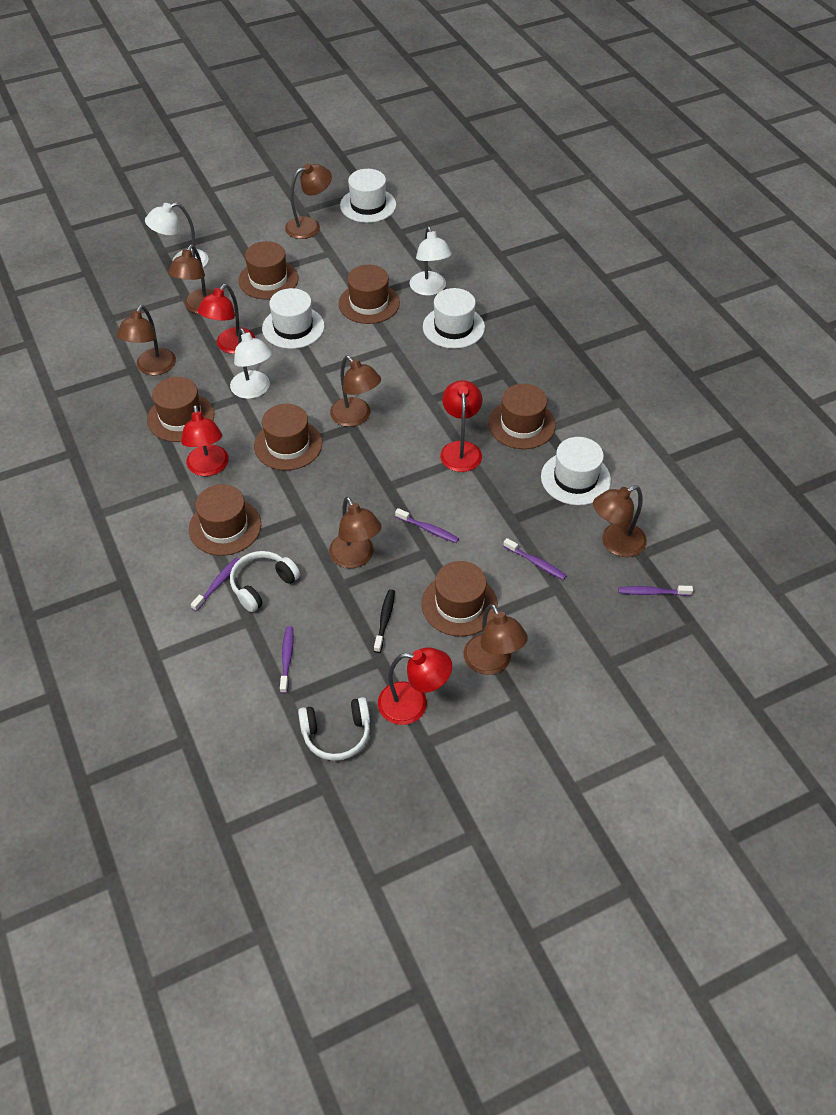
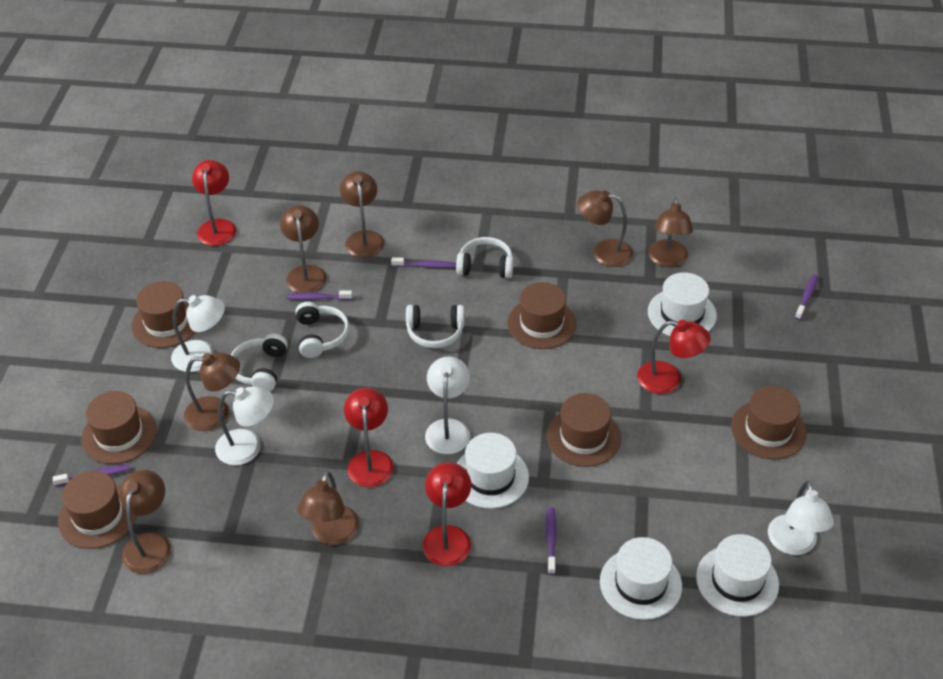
black toothbrush: [374,589,395,653] = 1 -> none = 0
brown hat: [147,377,214,442] [189,484,261,556] [238,241,299,299] [254,404,322,471] [339,265,400,324] [422,561,498,637] [488,383,556,449] = 7 -> [58,471,137,549] [81,391,157,464] [131,281,196,348] [507,282,577,349] [546,393,621,467] [731,386,807,460] = 6
white headphones: [230,551,300,612] [298,697,370,761] = 2 -> [231,334,288,392] [296,302,349,358] [406,305,465,348] [456,237,513,278] = 4
white lamp: [145,203,209,268] [230,328,272,399] [410,227,452,296] = 3 -> [171,295,225,372] [215,386,274,465] [425,357,470,454] [768,481,834,555] = 4

